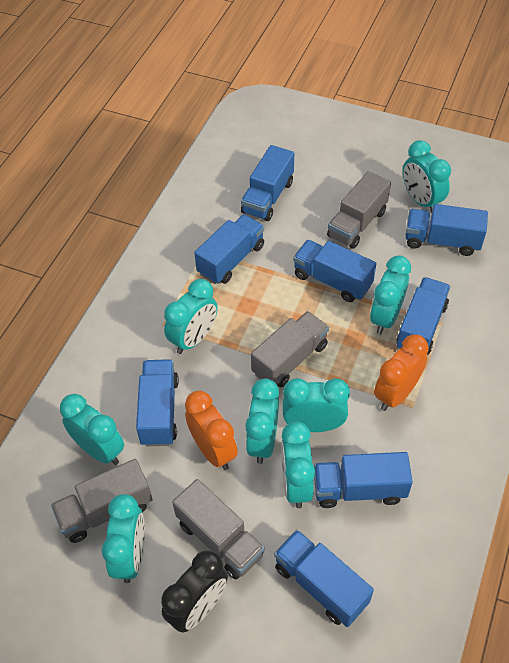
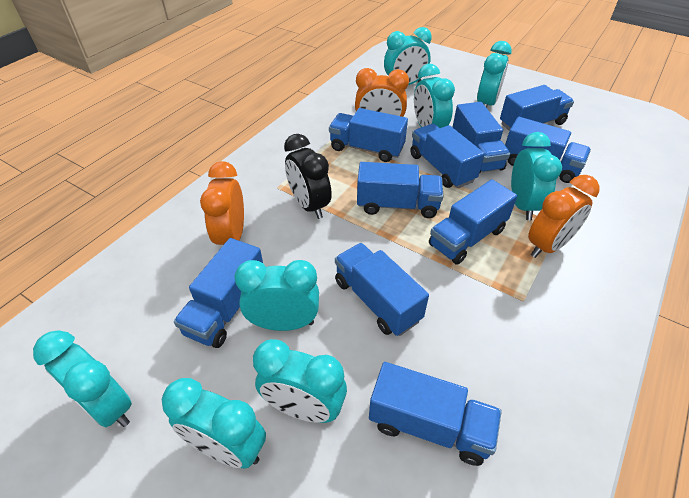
blue truck: [136,359,179,446] [194,214,264,284] [241,145,294,221] [274,530,374,627] [293,240,376,302] [314,452,413,508] [396,277,450,355] [405,204,488,256] = 8 -> [174,238,263,348] [329,108,408,162] [335,243,429,336] [357,162,443,218] [369,362,502,466] [410,124,484,188] [429,179,517,265] [453,102,510,173] [500,85,574,131] [505,117,591,183] = 10
grey truck: [51,459,153,543] [172,479,265,579] [251,311,329,387] [327,171,391,249] = 4 -> none = 0
orange clock: [185,391,238,470] [374,335,429,411] = 2 -> [200,161,244,245] [355,68,409,117] [528,175,599,258] = 3

